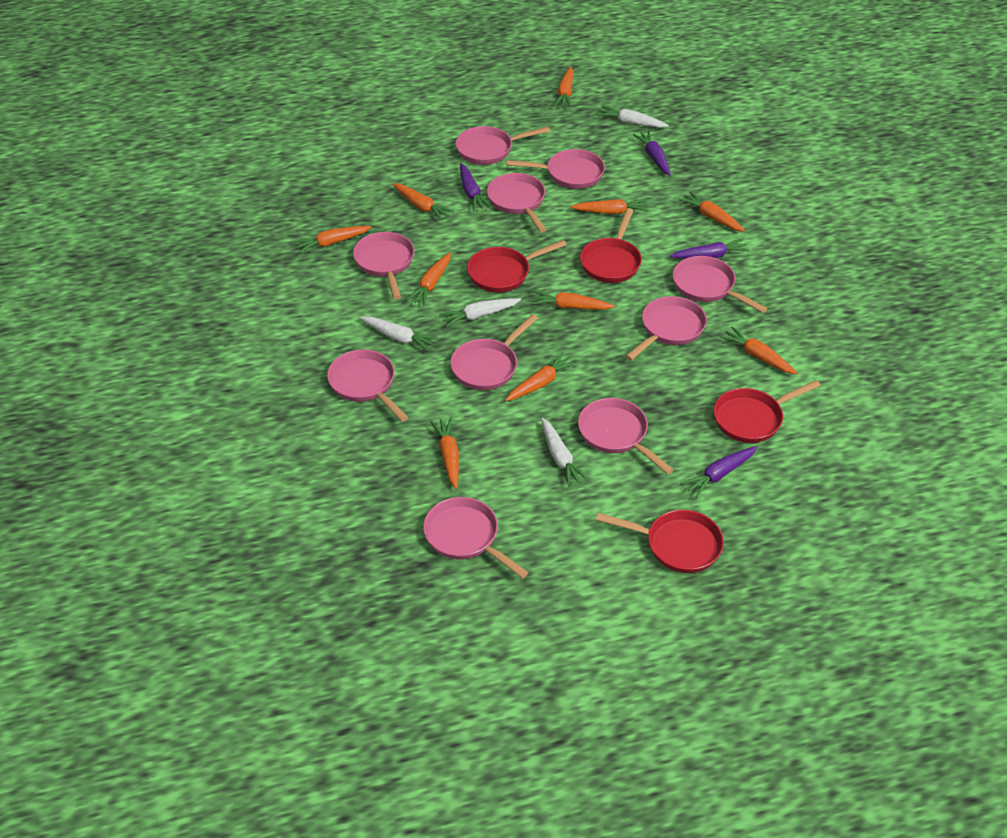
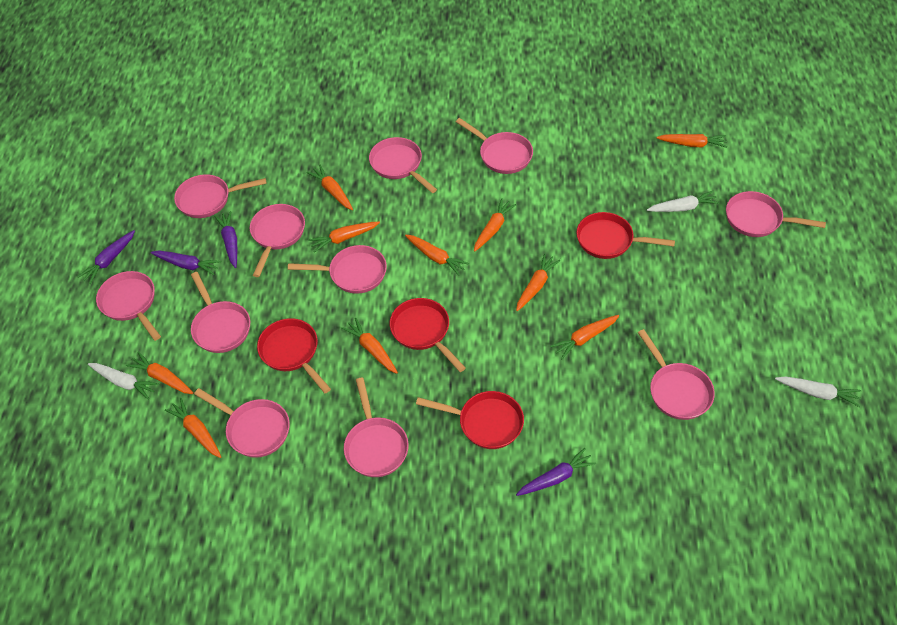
pink pan: [327,349,409,422] [353,232,415,300] [423,497,529,579] [450,314,538,390] [456,126,550,165] [487,173,547,232] [506,149,605,189] [578,398,674,474] [625,296,707,361] [672,256,767,313] = 10 -> [96,271,161,341] [174,174,267,218] [191,272,250,353] [194,388,290,458] [250,204,305,277] [288,245,387,294] [344,377,409,477] [369,137,437,193] [456,118,533,174] [638,329,715,420] [726,191,826,237] = 11
white carrot: [360,316,438,351] [439,298,521,327] [541,418,589,487] [597,106,669,128] = 4 -> [88,363,159,400] [647,191,719,212] [775,376,861,407] = 3

